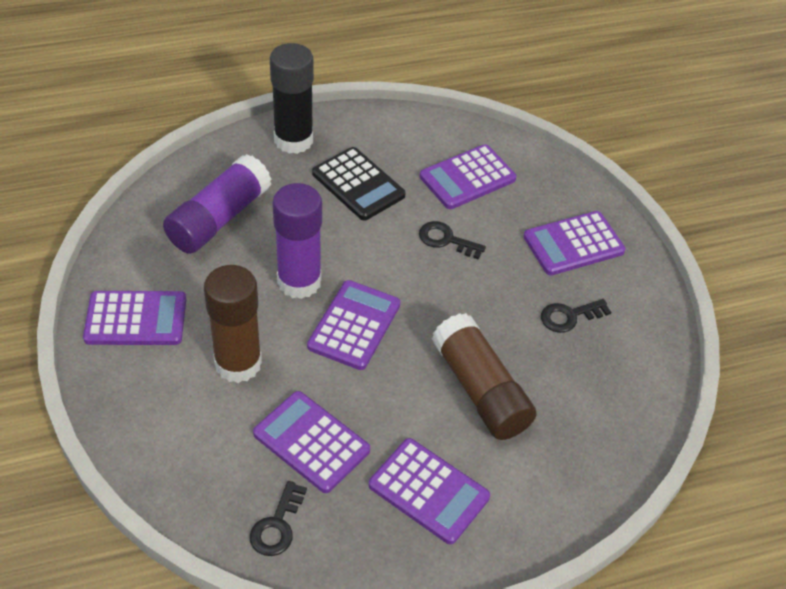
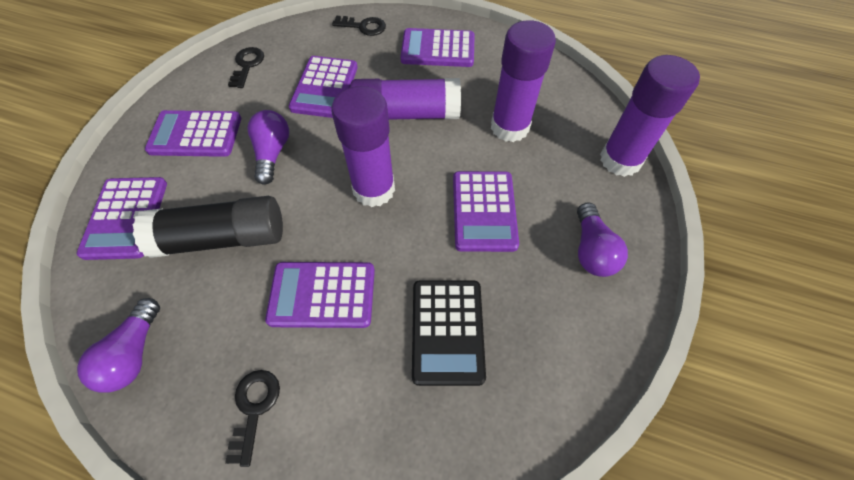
brown glue stick: [204,265,262,383] [432,313,537,440] = 2 -> none = 0
purple glue stick: [163,154,271,254] [272,183,322,299] = 2 -> [331,86,395,207] [350,78,461,120] [491,20,556,142] [600,55,700,177] = 4
purple light bulb: none = 0 -> [77,298,160,393] [247,110,289,185] [577,202,628,277] = 3

